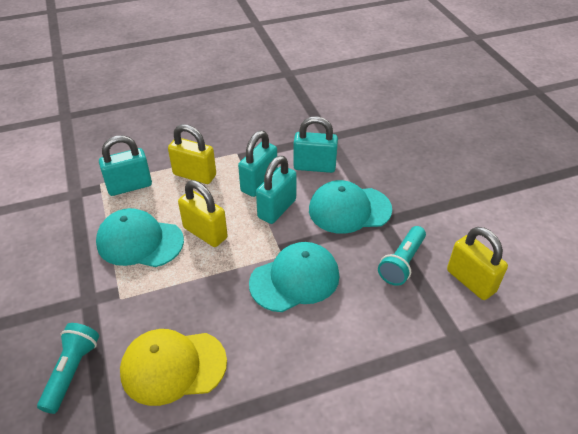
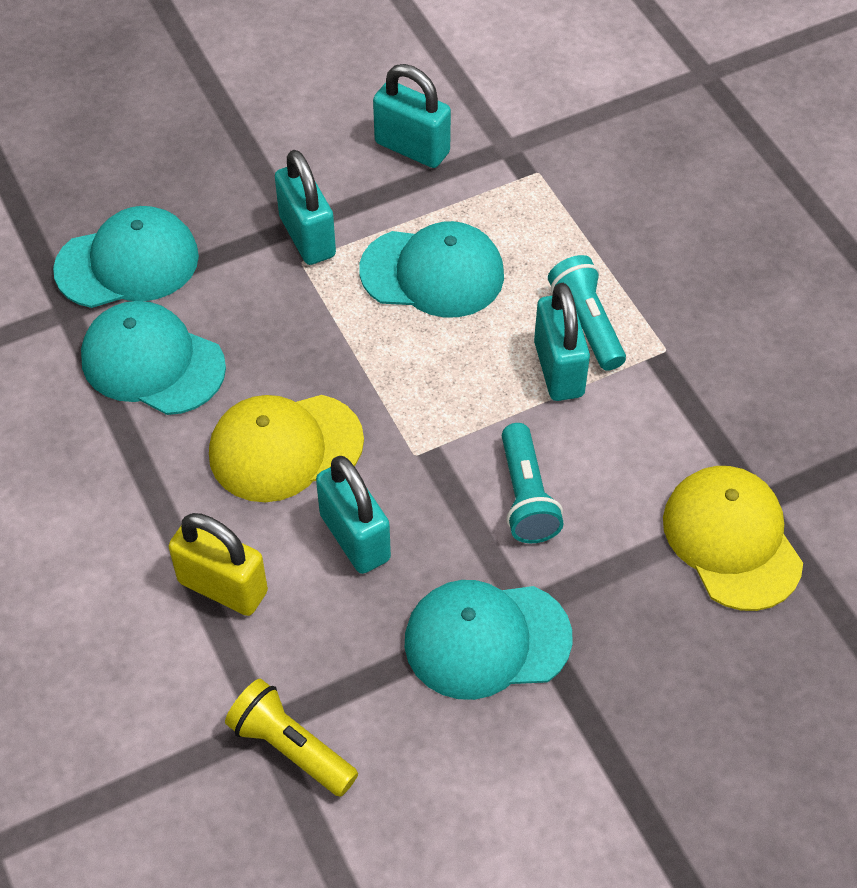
turquoise cap: [96,208,184,267] [249,242,339,312] [309,180,392,234] = 3 -> [53,206,199,308] [81,301,226,415] [359,221,504,317] [405,580,572,700] = 4
yellow cap: [120,329,227,406] = 1 -> [209,395,364,502] [663,466,803,611] = 2
yellow flashlight: none = 0 -> [225,679,358,797] = 1
yellow padlock: [168,124,216,184] [178,180,228,247] [447,227,508,300] = 3 -> [168,513,268,616] = 1

